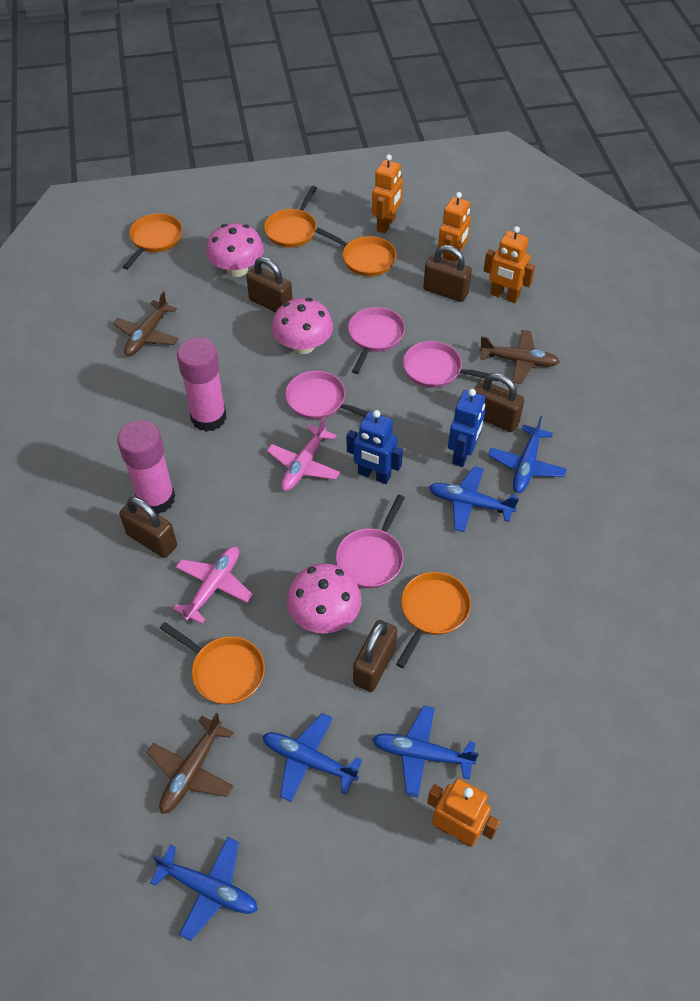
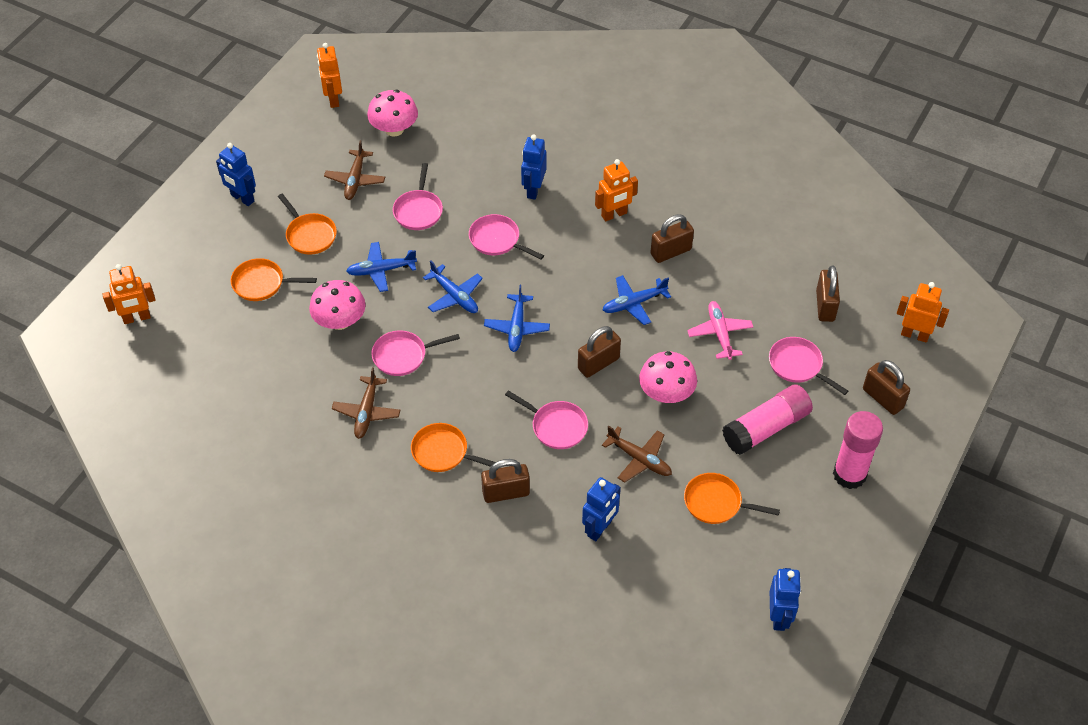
blue plane: [150,837,258,941] [263,713,362,802] [372,705,479,798] [429,466,519,532] [488,416,567,493] = 5 -> [346,242,417,292] [423,261,483,313] [484,285,550,352] [603,275,671,325] = 4
blue robot: [347,410,403,484] [448,389,485,467] = 2 -> [216,143,256,206] [521,135,546,200] [582,477,621,541] [770,568,801,631] = 4
orange pan: [123,213,182,269] [160,622,265,704] [264,186,317,248] [315,227,396,276] [396,572,471,668] = 5 -> [230,258,317,301] [278,194,337,255] [411,423,496,472] [684,473,780,524] = 4
pink pan: [285,371,368,419] [336,495,405,588] [348,307,405,374] [403,341,497,388] = 4 -> [371,330,460,376] [393,163,443,230] [469,214,544,260] [505,390,588,449] [769,337,848,395] = 5
pink plane: [173,546,253,624] [267,417,340,491] = 2 -> [687,301,753,360] = 1

